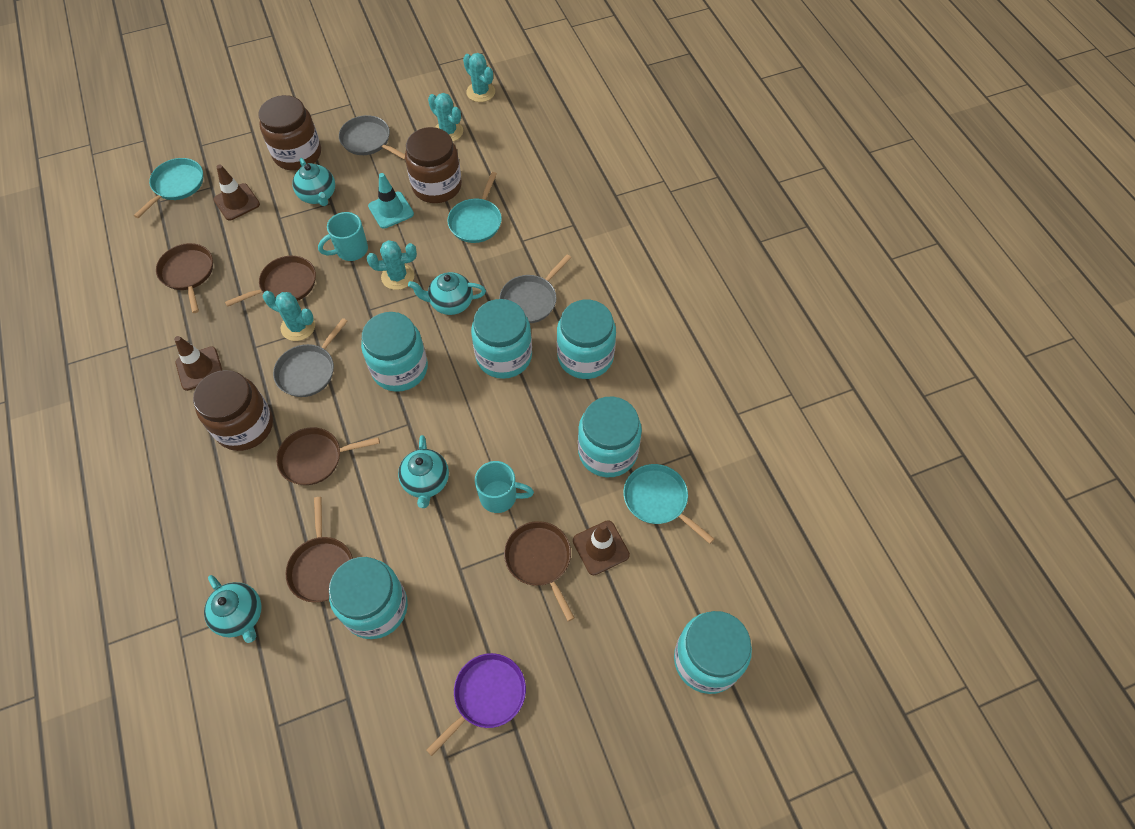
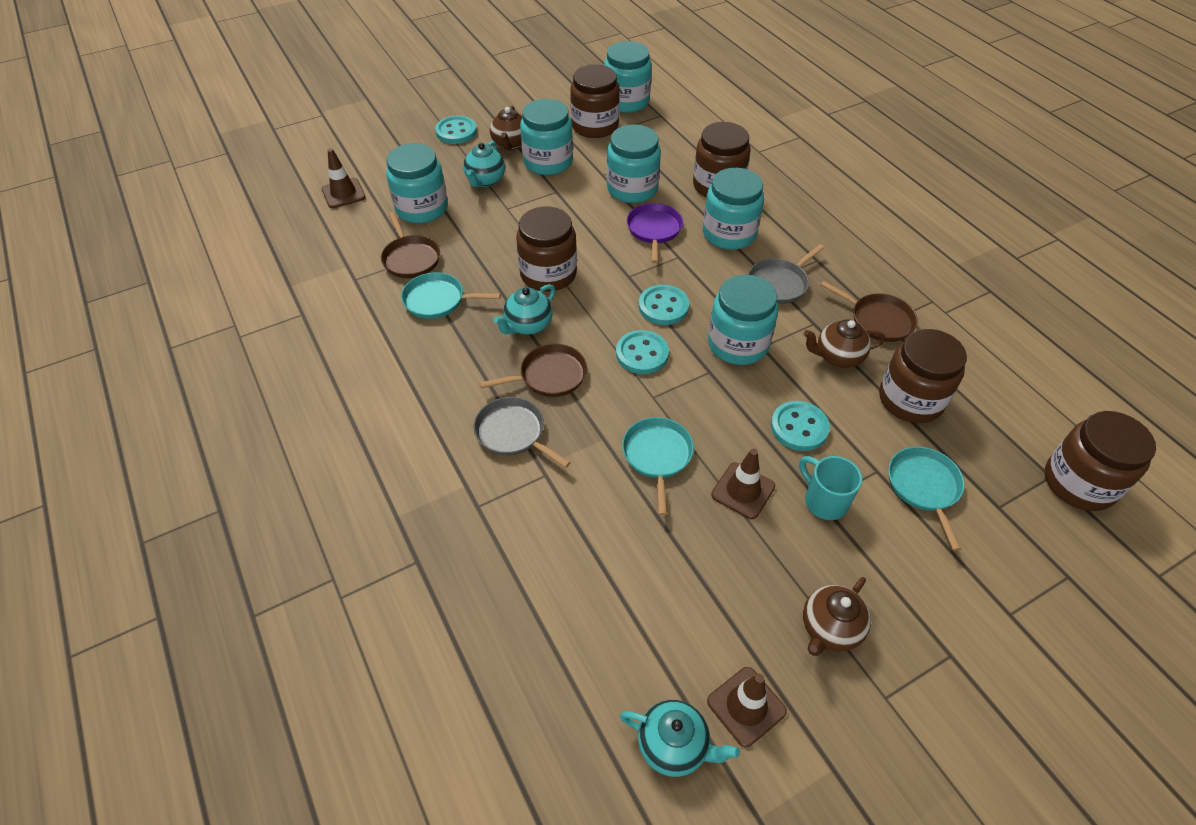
brown jar: [193,370,273,451] [259,95,321,171] [405,127,462,203] = 3 -> [516,206,577,292] [570,64,620,138] [693,122,751,198] [879,329,967,423] [1045,411,1156,511] = 5
brown pan: [156,243,213,313] [225,256,316,307] [276,427,380,485] [285,497,353,603] [504,521,574,621] = 5 -> [381,212,440,278] [480,344,587,397] [821,281,918,342] = 3
brown teapot: none = 0 -> [490,106,523,150] [803,577,871,656] [804,319,885,368] = 3
grey pan: [273,318,348,397] [339,115,405,160] [499,254,571,323] = 3 -> [474,397,571,468] [748,244,825,304] = 2
turquoise button: none = 0 -> [435,116,477,144] [616,330,669,374] [639,285,689,325] [771,401,830,451] = 4
turquoise cactus: [263,291,315,341] [367,240,417,290] [428,93,463,141] [463,53,495,102] = 4 -> none = 0
turquoise mug: [318,212,368,261] [475,461,534,513] = 2 -> [799,456,862,520] = 1
turquoise teapot: [204,575,261,643] [292,158,335,206] [398,435,449,508] [408,272,486,315] = 4 -> [463,141,505,187] [493,284,555,335] [620,700,740,777] = 3
turquoise traffic cone: [368,173,414,229] = 1 -> none = 0

